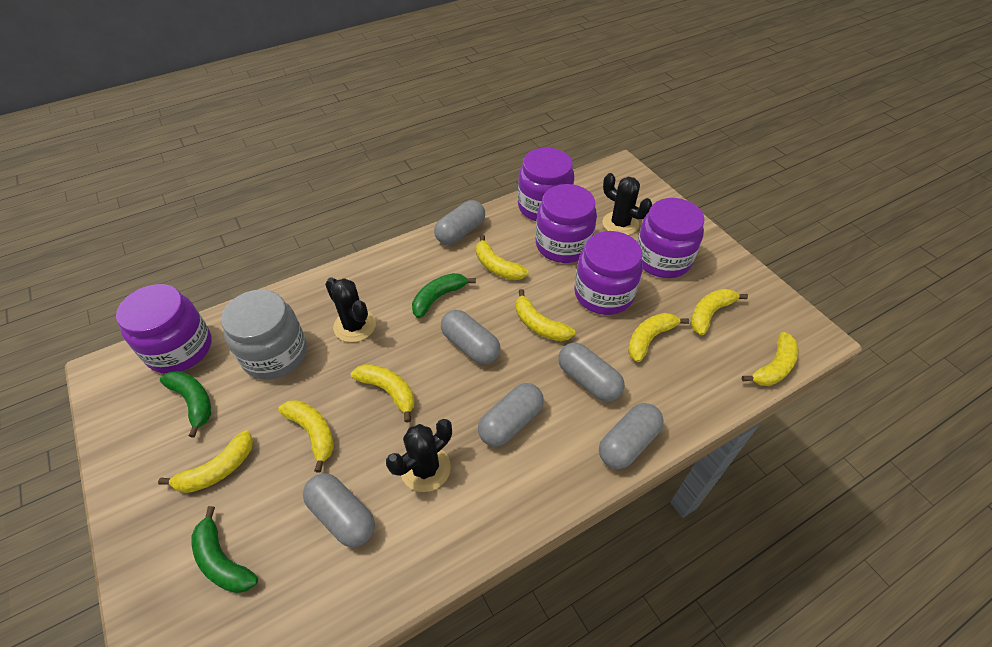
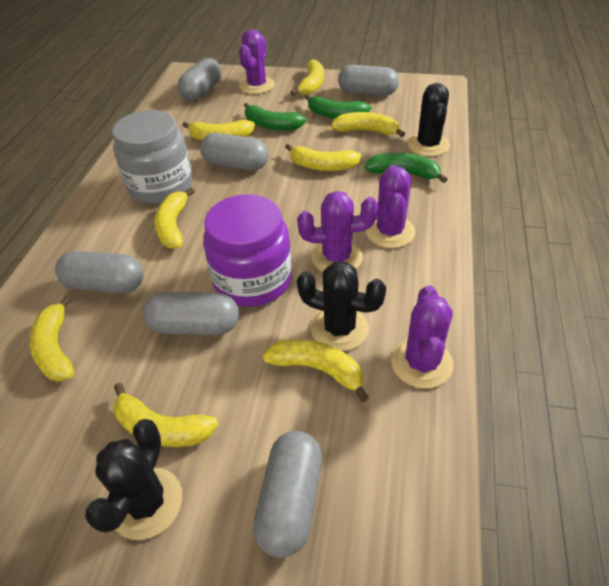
purple cactus: none = 0 -> [239,29,275,94] [297,191,378,272] [365,165,415,248] [391,285,453,388] = 4
purple jar: [116,284,212,374] [518,147,575,221] [536,184,597,263] [574,231,643,315] [637,198,704,278] = 5 -> [203,194,292,307] = 1

